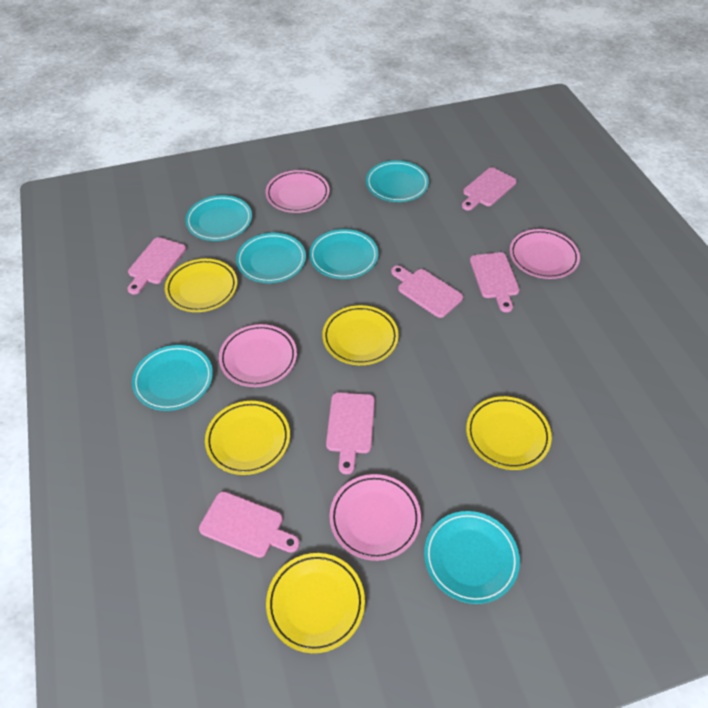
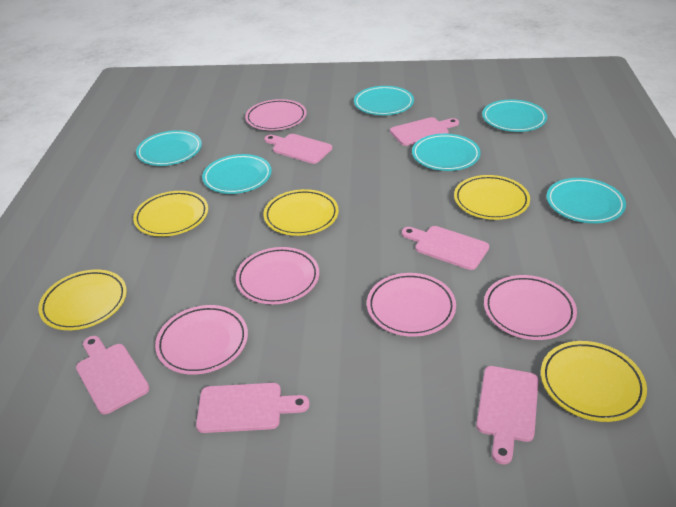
pink plate: [219,324,297,387] [266,170,330,213] [329,474,421,561] [510,229,580,279] = 4 -> [155,305,248,375] [236,247,319,304] [245,99,306,130] [367,273,456,337] [484,275,577,340] = 5

